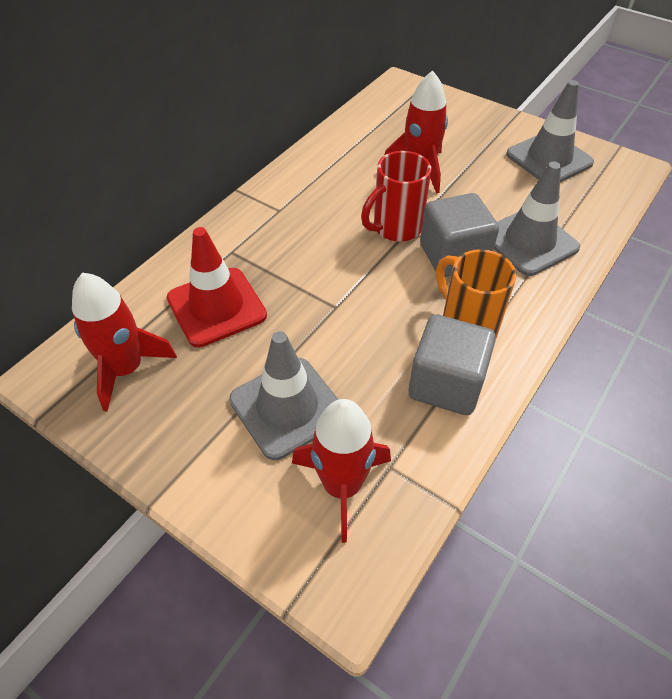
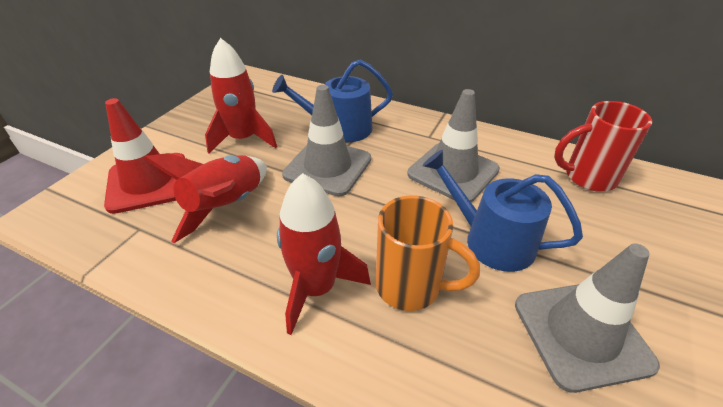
blue watering can: none = 0 -> [272,59,393,142] [422,149,583,272] = 2
grey cube: [409,314,496,415] [420,193,499,277] = 2 -> none = 0

